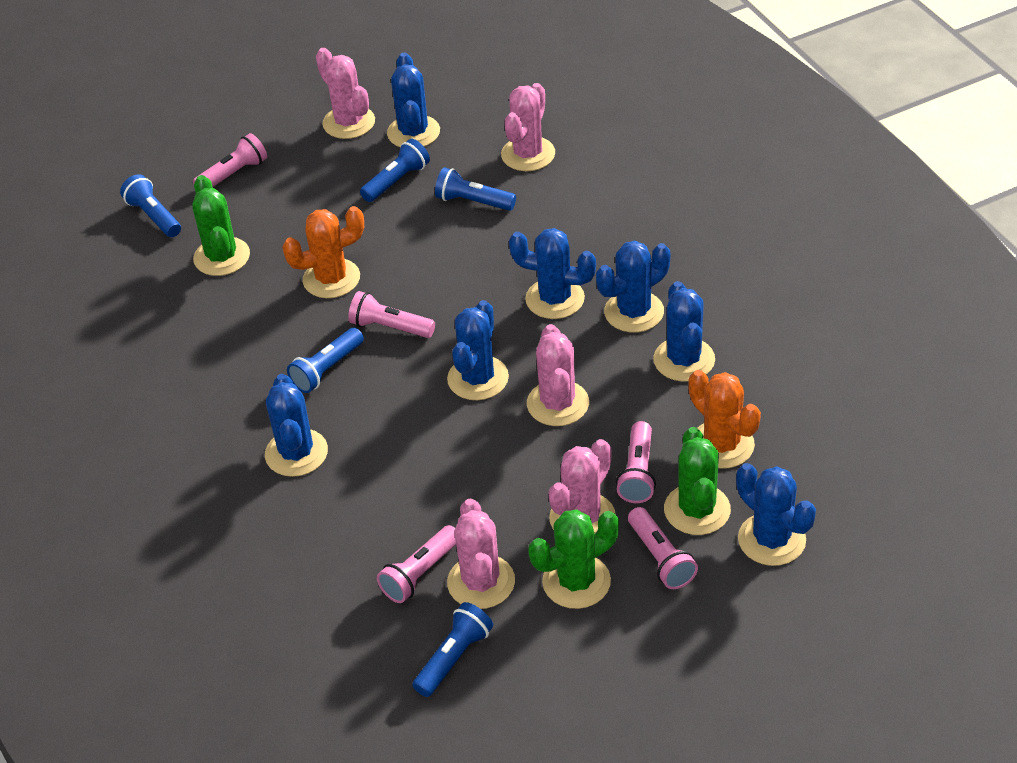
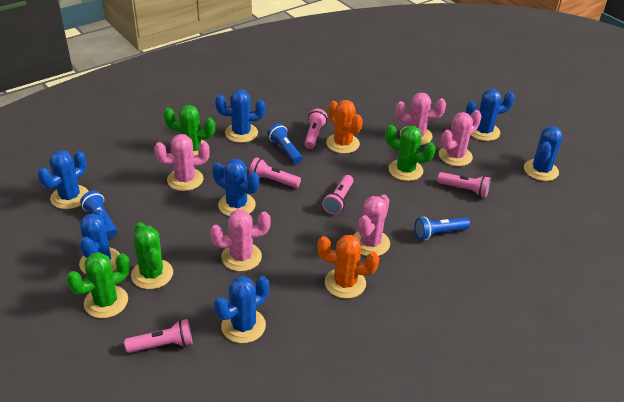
blue flashlight: [120,174,181,237] [287,328,364,393] [360,139,430,202] [412,602,493,697] [435,167,516,211] = 5 -> [80,191,117,238] [267,123,302,164] [415,217,470,240] = 3
green cactus: [192,175,250,276] [528,509,619,609] [664,427,731,535] = 3 -> [66,252,130,318] [131,222,173,289] [163,105,215,156] [385,125,436,181] = 4

